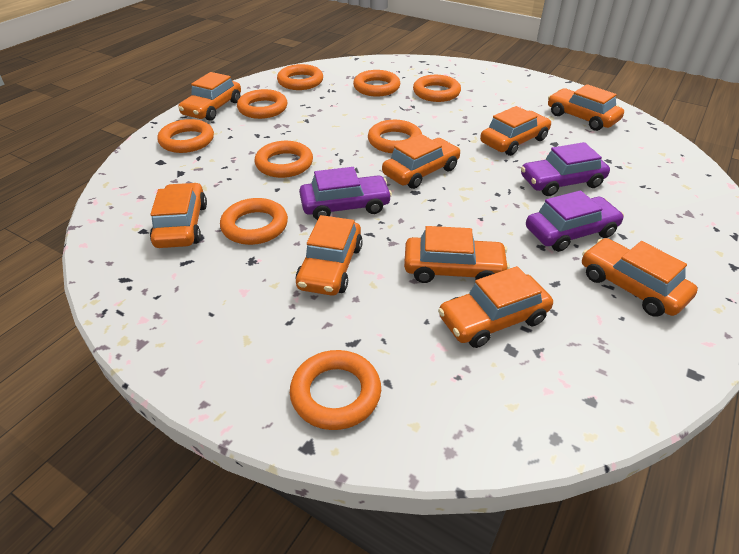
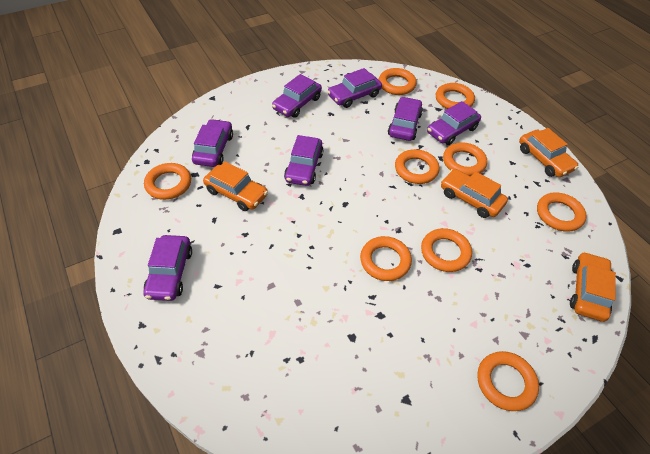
orange car: [150,183,207,248] [178,72,241,121] [296,215,363,296] [382,134,461,189] [404,226,510,283] [438,266,553,348] [480,106,551,156] [548,84,624,131] [582,238,698,317] = 9 -> [203,161,268,211] [441,169,508,218] [519,128,578,177] [570,252,616,322] = 4
purple car: [299,167,392,220] [521,142,610,196] [526,190,624,252] = 3 -> [144,235,192,301] [192,119,233,167] [272,74,322,118] [284,135,323,186] [327,68,382,108] [388,97,423,141] [427,101,481,145] = 7

